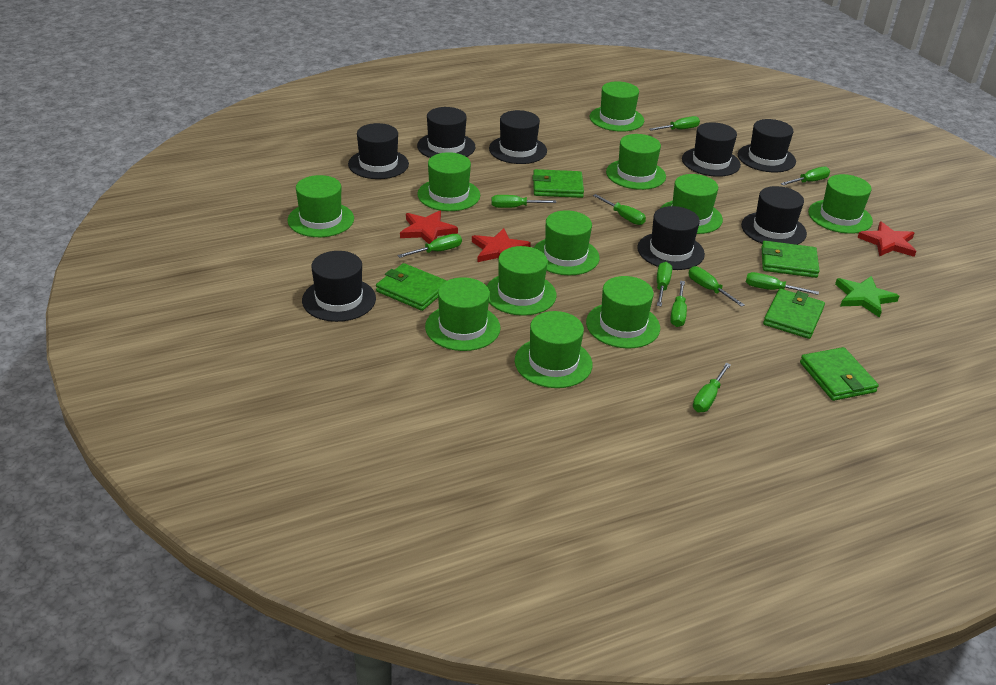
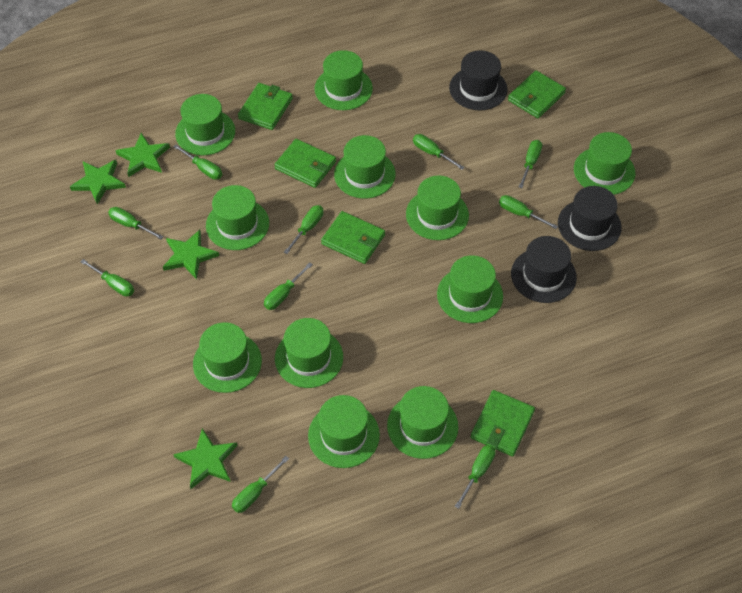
black hat: [302,251,376,322] [348,123,409,179] [417,107,475,158] [489,110,547,164] [637,206,705,270] [682,122,741,177] [738,119,796,172] [741,186,807,245] = 8 -> [449,50,508,110] [511,236,577,303] [558,186,622,251] = 3
green star: [835,276,899,318] = 1 -> [70,160,126,205] [115,133,170,177] [163,230,219,280] [173,428,238,489] = 4
red star: [400,210,458,244] [472,228,531,262] [857,221,916,257] = 3 -> none = 0

